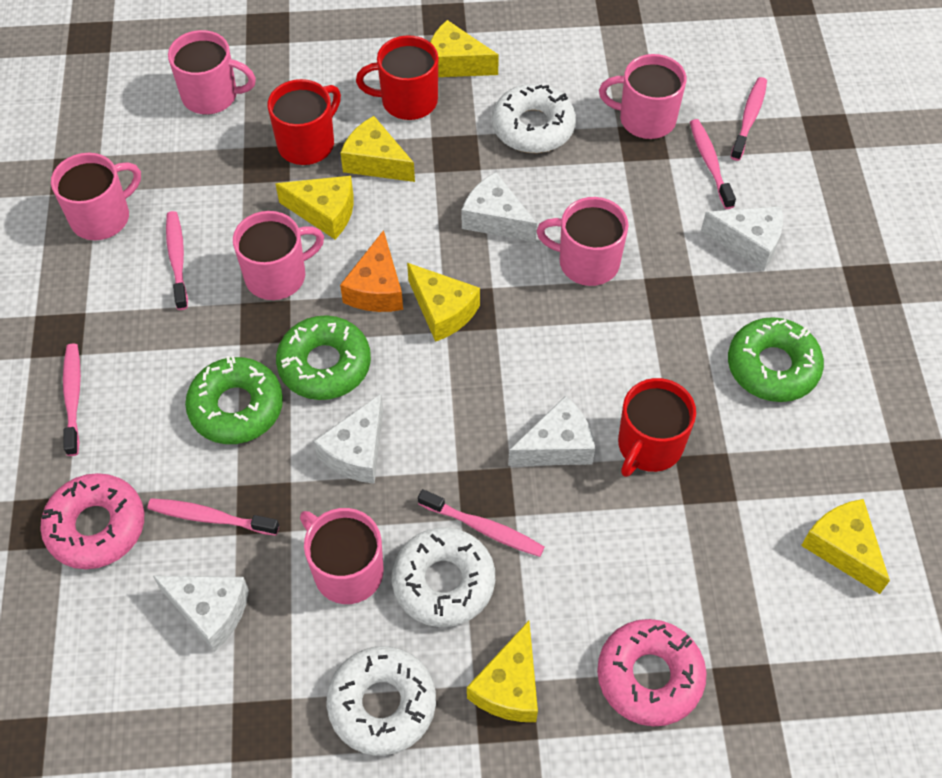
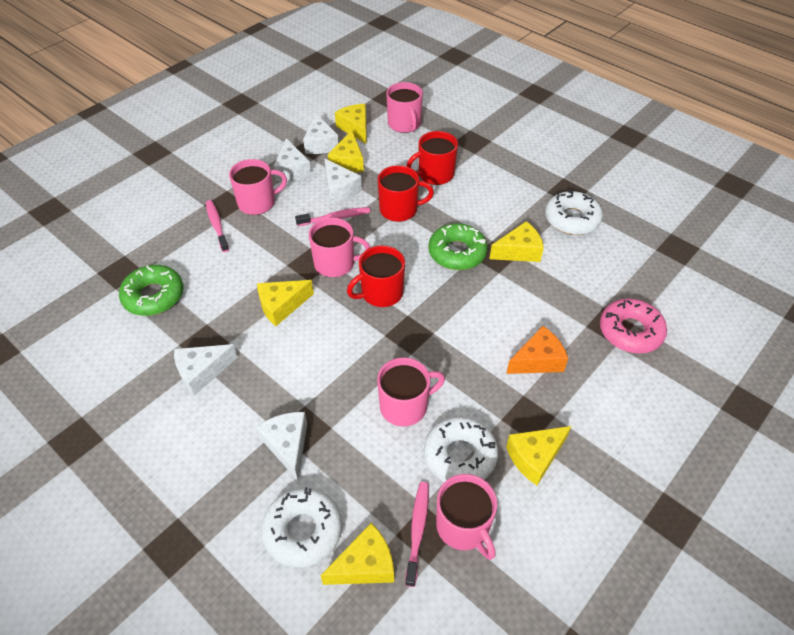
green donut: [185,356,283,444] [276,315,371,400] [728,317,824,402] = 3 -> [119,265,183,316] [428,223,488,270] = 2
pink donut: [40,473,144,569] [597,619,707,727] = 2 -> [600,298,667,354] = 1
pink mug: [51,153,141,240] [168,30,256,114] [233,211,324,300] [300,508,383,604] [537,197,628,286] [599,54,686,139] = 6 -> [229,159,287,215] [309,218,371,277] [377,357,445,427] [386,82,423,133] [436,474,497,560] = 5
pink toothbrush: [63,344,81,456] [148,498,279,535] [166,211,188,310] [418,489,545,557] [690,119,736,209] [731,77,767,161] = 6 -> [206,200,229,252] [295,207,371,226] [405,482,429,587] = 3

